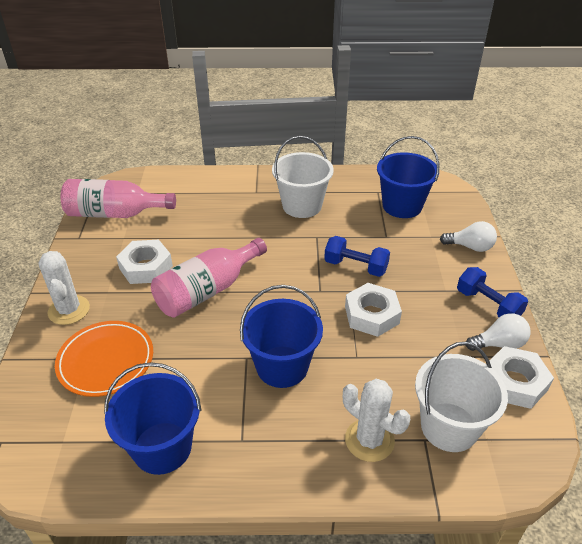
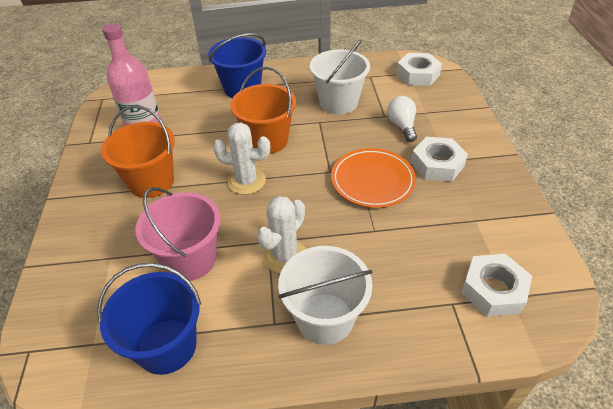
blue bucket: [104,362,201,475] [240,285,323,388] [377,136,439,218] = 3 -> [97,263,201,375] [208,33,266,98] = 2
blue dumbbell: [324,236,390,277] [457,267,528,317] = 2 -> none = 0
orange bucket: none = 0 -> [101,105,175,198] [230,67,296,154] = 2
pink bottle: [61,179,176,218] [151,238,267,318] = 2 -> [102,23,161,126] = 1
pink bucket: none = 0 -> [135,187,221,281] = 1
white light bulb: [440,221,497,252] [466,313,531,351] = 2 -> [387,96,417,142] = 1

